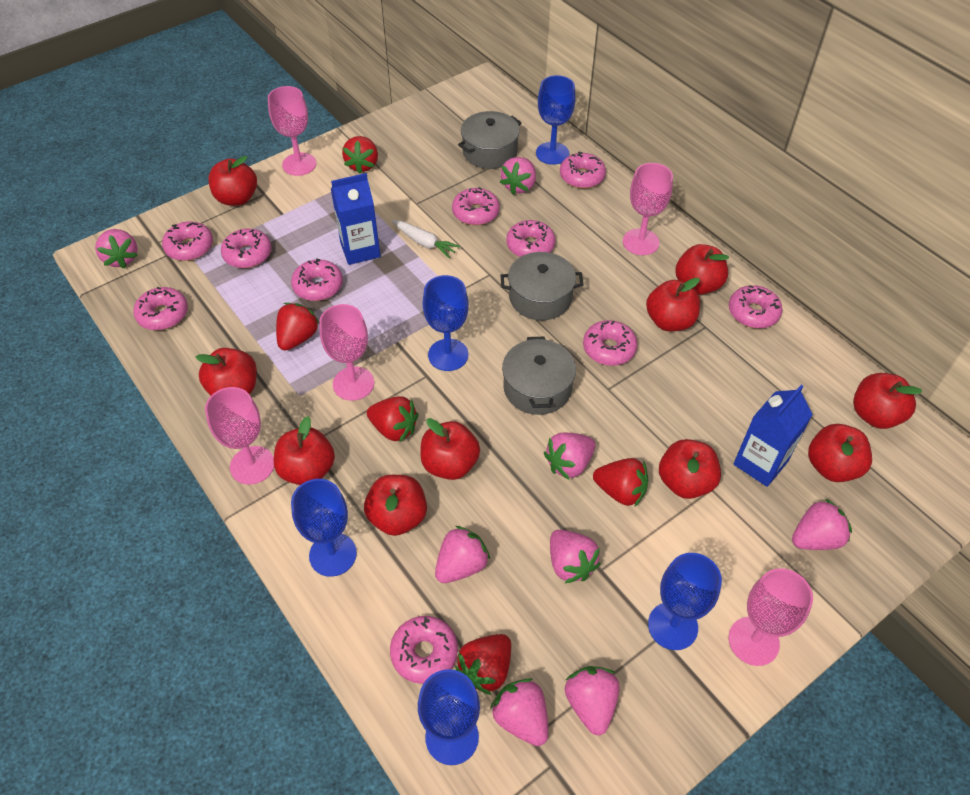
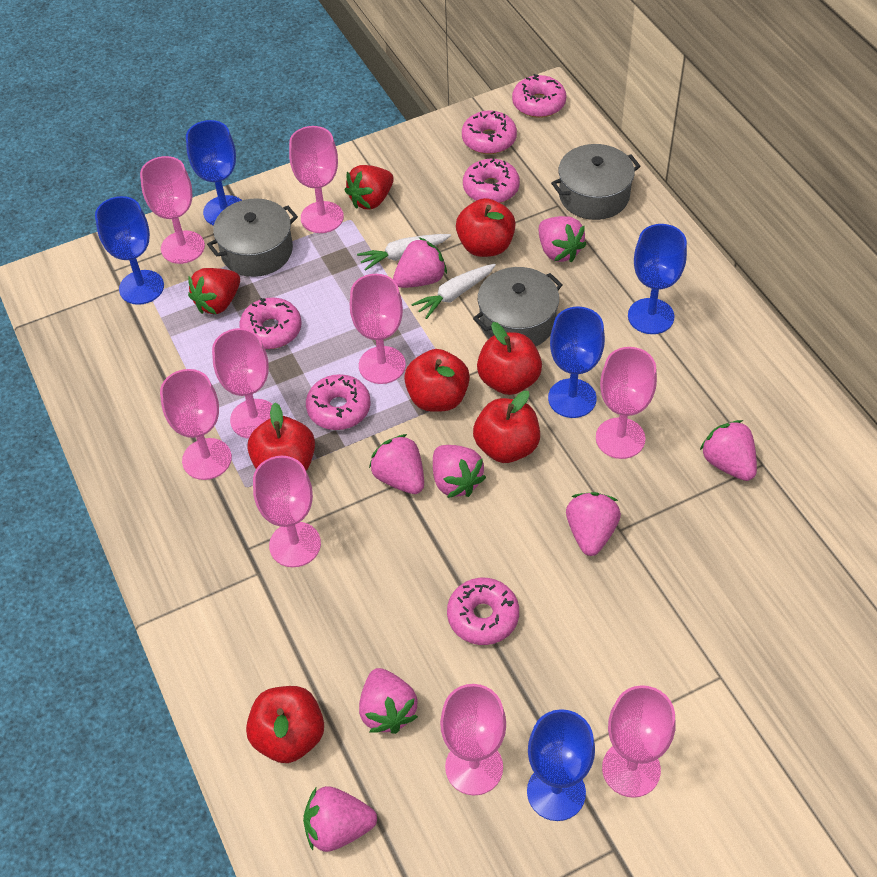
blue carton: [331,173,381,265] [734,385,813,487] = 2 -> none = 0
pink donut: [133,287,188,330] [162,221,213,261] [221,228,271,268] [291,258,343,301] [390,616,458,684] [452,187,500,225] [506,220,556,257] [560,151,606,189] [583,320,638,366] [729,285,783,329] = 10 -> [239,297,301,349] [306,374,371,430] [447,578,519,645] [462,111,517,154] [463,159,520,203] [512,74,567,118] = 6
pink goblet: [205,387,274,485] [268,86,316,176] [319,304,374,401] [623,163,673,255] [729,568,813,666] = 5 -> [140,156,205,264] [160,369,232,480] [212,328,273,439] [253,456,321,567] [289,126,344,233] [350,274,406,384] [440,684,506,796] [596,347,657,459] [602,685,675,798] = 9
red apple: [196,348,257,396] [208,156,257,206] [274,416,335,485] [364,475,427,536] [420,418,480,480] [646,277,700,331] [659,439,721,499] [675,244,729,295] [808,424,872,482] [853,373,922,429] = 10 -> [246,686,324,763] [247,403,315,471] [404,349,470,412] [456,198,516,257] [473,391,540,463] [477,322,542,395] = 6
red strawberry: [276,303,319,351] [342,136,378,174] [367,396,418,443] [455,634,511,695] [593,458,648,506] = 5 -> [188,268,240,314] [345,165,394,210] = 2
white carrot: [392,220,460,258] = 1 -> [357,234,451,271] [411,264,496,319] = 2

